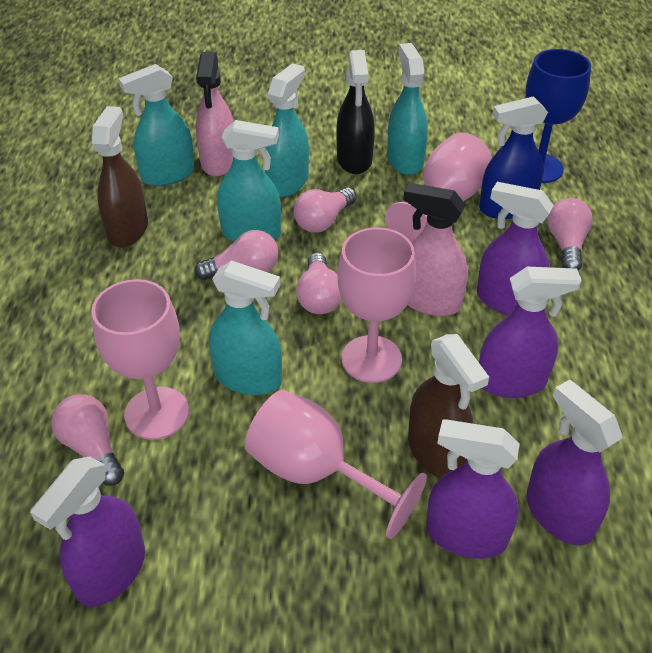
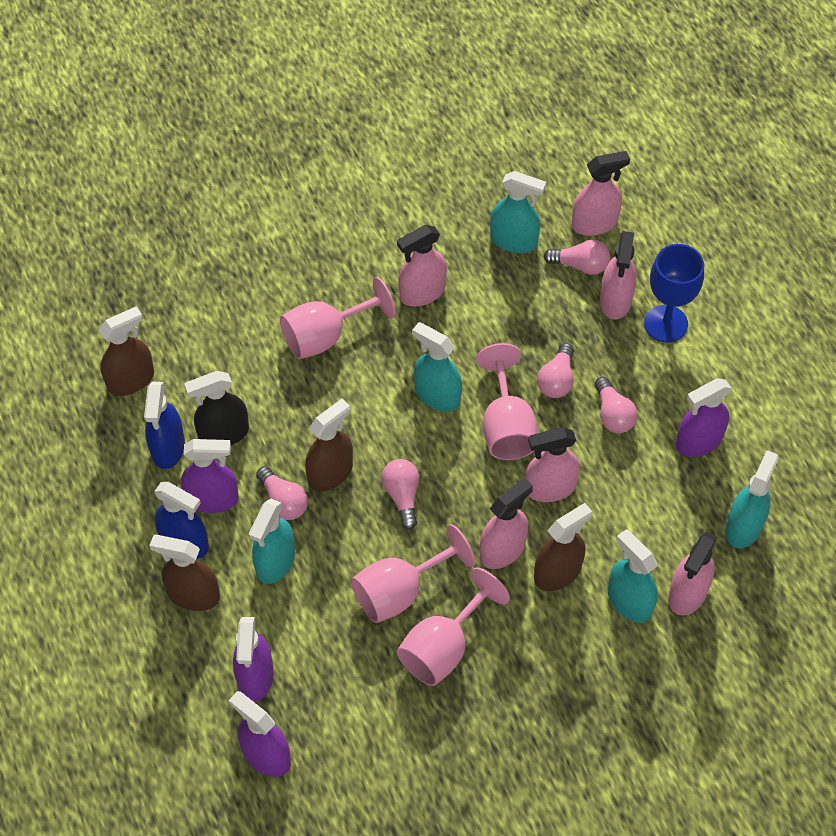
blue spray bottle: [479,96,548,219] = 1 -> [144,382,185,469] [154,482,209,559] = 2
brown spray bottle: [92,106,148,247] [408,334,489,478] = 2 -> [98,306,154,396] [149,535,220,611] [305,399,353,491] [534,503,592,591] = 4
pink spray bottle: [196,52,233,176] [403,183,468,316] = 2 -> [397,225,447,307] [480,478,533,569] [525,427,580,502] [572,151,630,236] [600,231,636,320] [668,532,717,615] = 6
purple spray bottle: [30,456,145,607] [426,419,520,559] [477,182,554,315] [479,267,582,398] [526,380,623,546] = 5 -> [181,439,239,513] [229,691,291,777] [233,617,274,702] [676,378,732,457] = 4

